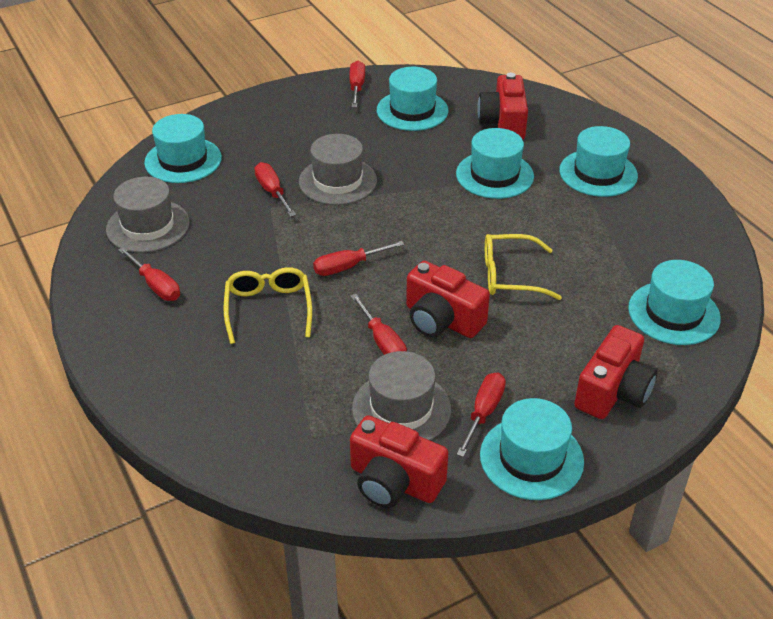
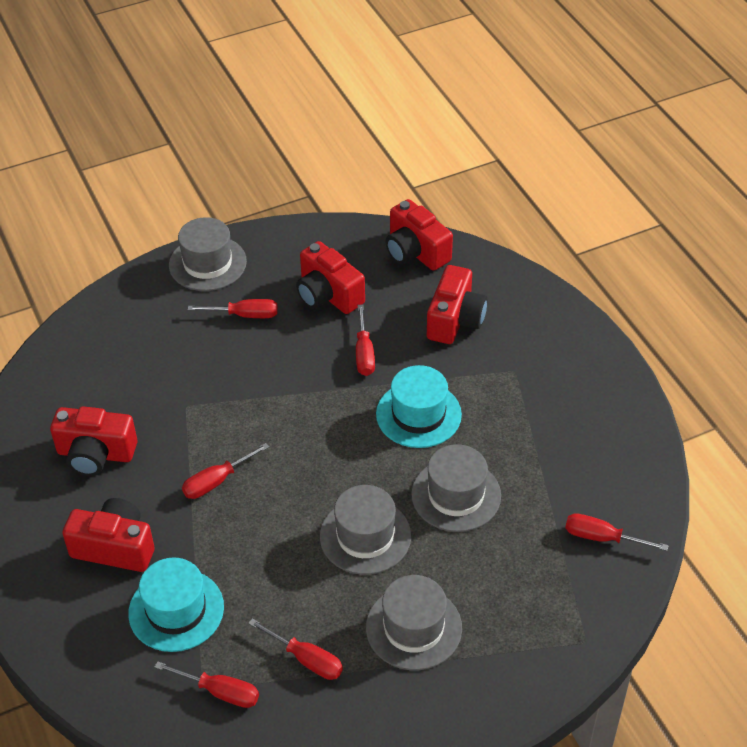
grey hat: [106,177,190,253] [299,134,377,205] [352,351,451,441] = 3 -> [169,217,247,291] [320,485,411,575] [366,575,462,670] [411,444,501,532] = 4
red camera: [350,415,448,508] [406,261,490,338] [477,73,528,140] [574,325,657,419] = 4 -> [50,406,137,476] [62,498,155,572] [296,241,365,314] [385,199,453,271] [427,265,487,344] = 5
turquoise hat: [144,114,222,183] [377,67,448,131] [456,128,534,199] [480,398,584,500] [559,126,638,197] [628,260,721,345] = 6 -> [128,557,224,652] [376,365,462,448] = 2
yellow glasses: [224,267,312,344] [485,234,562,300] = 2 -> none = 0

